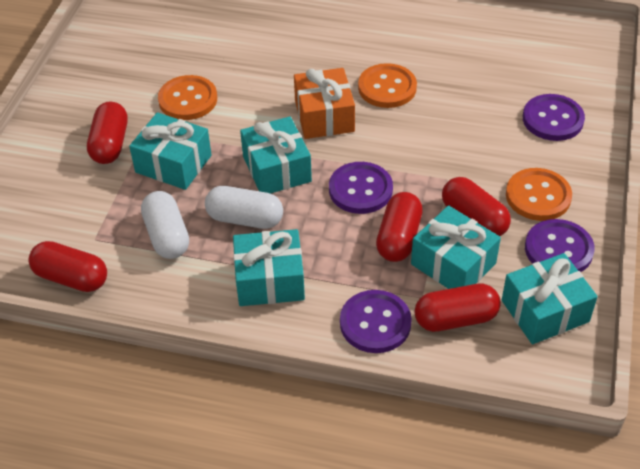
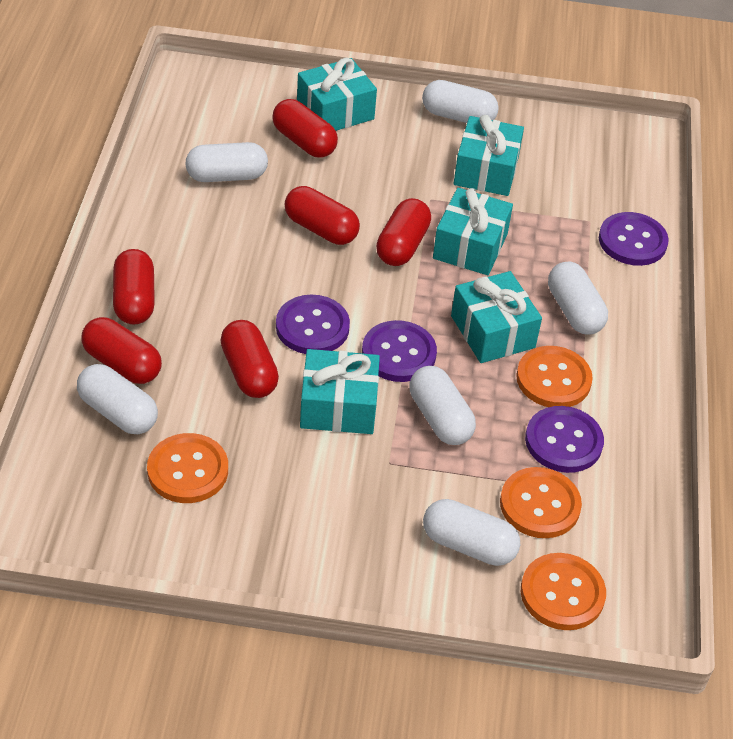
orange button: [158,75,217,120] [358,63,417,108] [506,168,572,221] = 3 -> [147,433,228,503] [500,467,582,538] [516,346,593,407] [521,553,606,630] = 4
orange gift: [294,68,355,139] = 1 -> none = 0
red capsule: [28,241,107,292] [87,102,128,164] [376,192,423,262] [414,284,501,332] [442,177,511,236] = 5 -> [82,317,162,384] [113,249,155,325] [220,320,279,398] [272,99,338,158] [285,186,360,245] [376,198,431,266] = 6
white capsule: [141,191,189,259] [205,186,283,229] = 2 -> [77,364,158,434] [185,142,268,182] [409,366,476,445] [422,80,499,123] [423,499,520,566] [548,262,608,335] = 6

